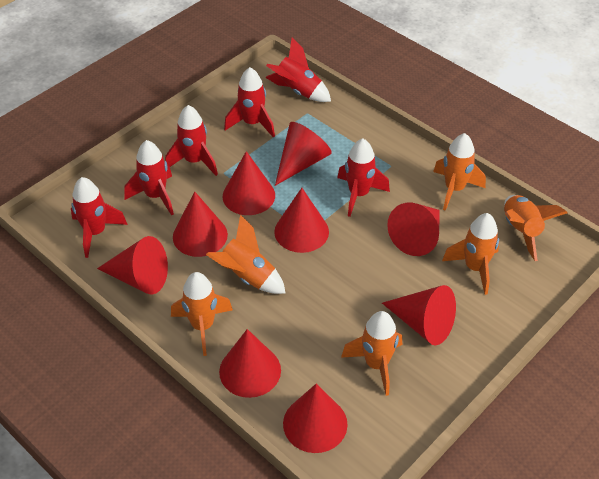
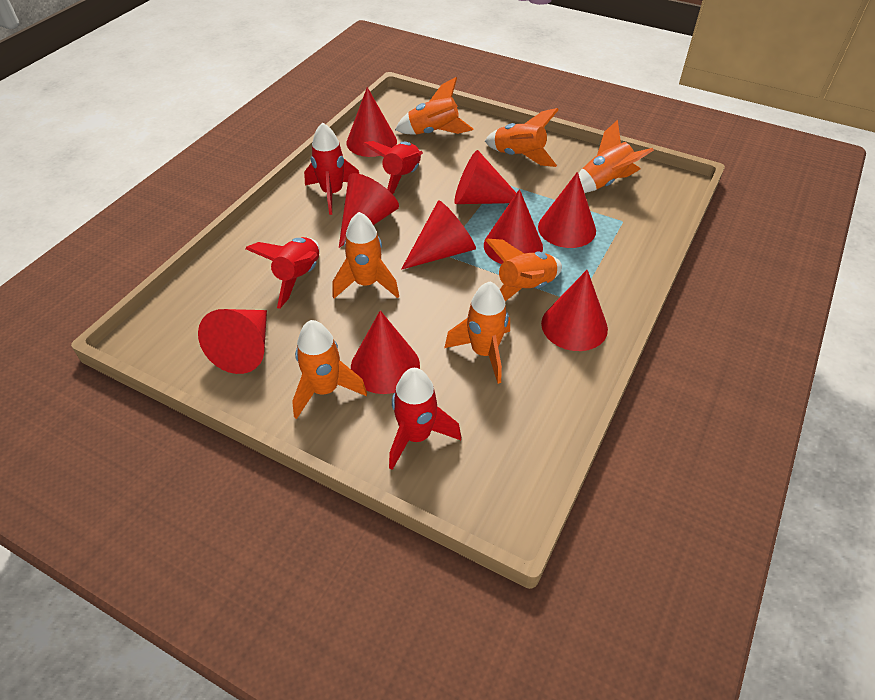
orange rocket: [171,272,233,356] [206,214,285,294] [341,311,402,396] [433,133,486,211] [442,213,499,295] [504,195,567,261] = 6 -> [292,320,367,419] [333,212,399,298] [395,77,474,134] [444,282,510,384] [485,108,559,167] [485,239,562,301] [578,120,654,193] = 7
red rocket: [71,177,128,258] [124,140,174,216] [165,105,218,176] [224,67,275,138] [265,38,331,102] [337,138,390,217] = 6 -> [245,237,320,309] [304,122,359,215] [363,141,423,194] [389,368,461,470] = 4

